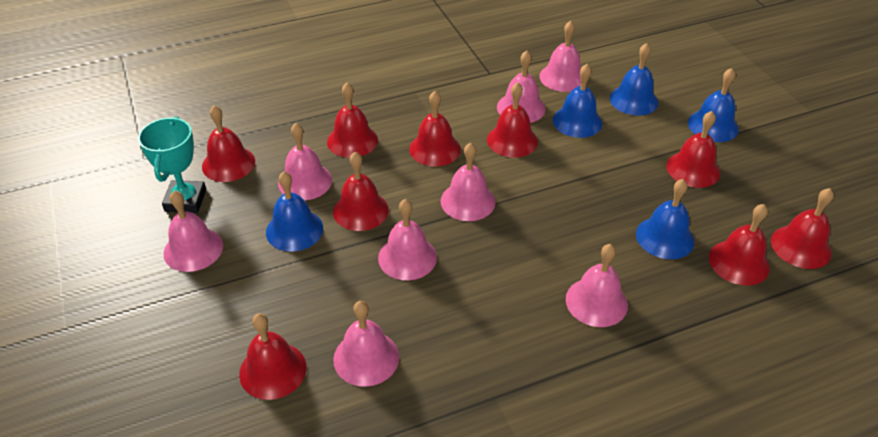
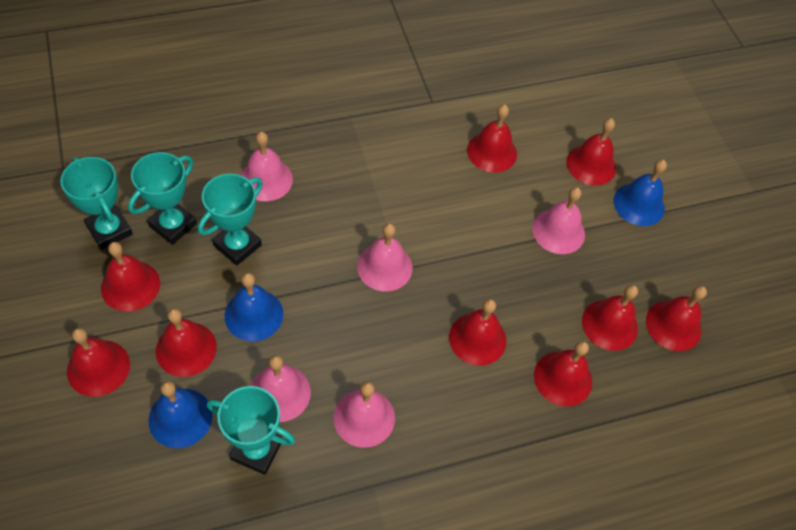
blue bell: [266,171,323,252] [553,64,602,138] [610,43,658,115] [636,179,694,259] [688,68,739,142] = 5 -> [149,381,213,448] [225,273,283,341] [614,159,667,226] = 3
pink bell: [163,191,223,272] [278,123,332,200] [333,301,399,387] [378,199,437,280] [441,143,496,221] [497,51,545,123] [539,21,581,92] [566,244,628,327] = 8 -> [241,132,293,201] [251,355,311,422] [333,381,395,448] [357,223,413,291] [532,187,585,254] = 5
turquoise trophy: [138,117,206,213] = 1 -> [60,157,133,250] [128,152,197,245] [198,174,263,266] [207,386,295,475] = 4

